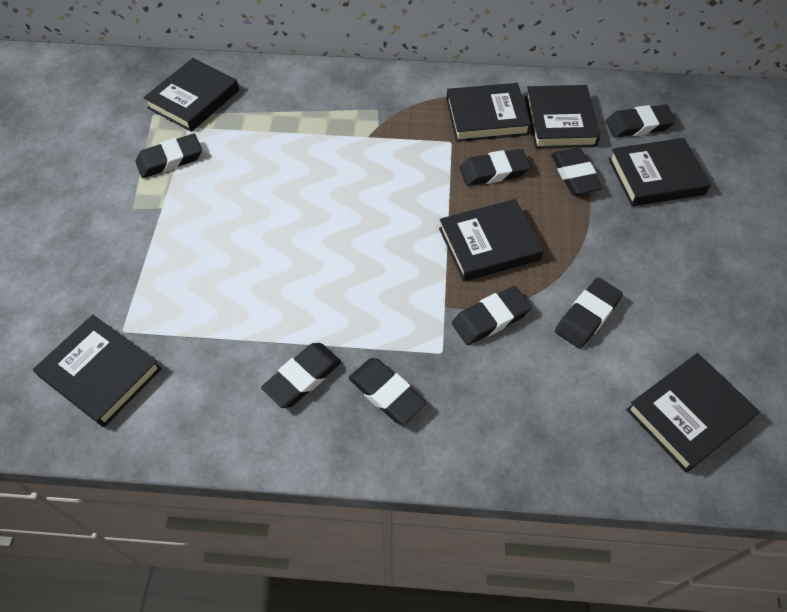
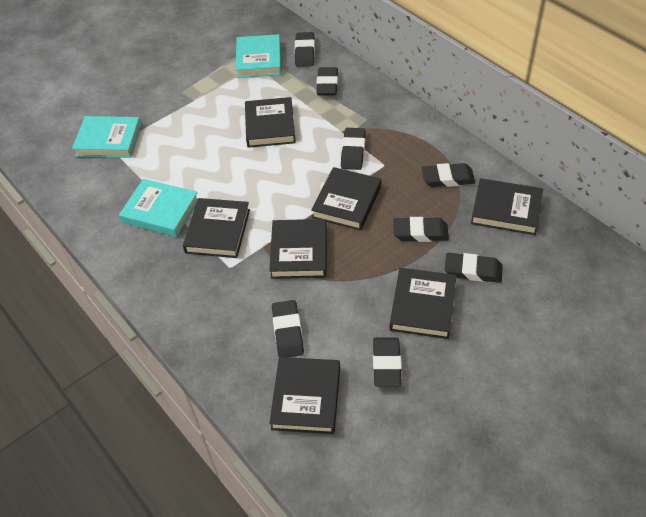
turquoise book: none = 0 -> [72,116,142,158] [119,179,198,237] [236,34,281,78] = 3

